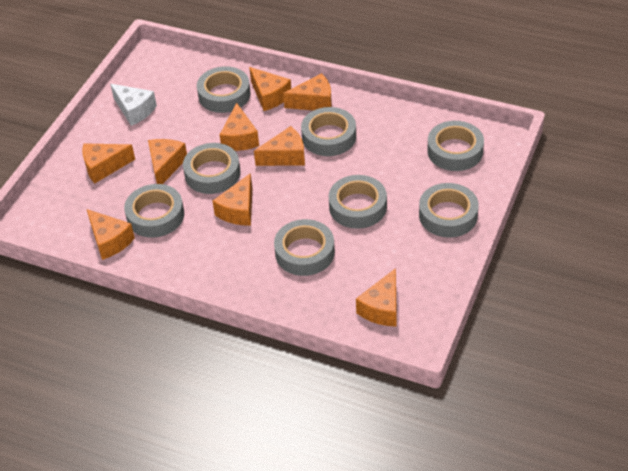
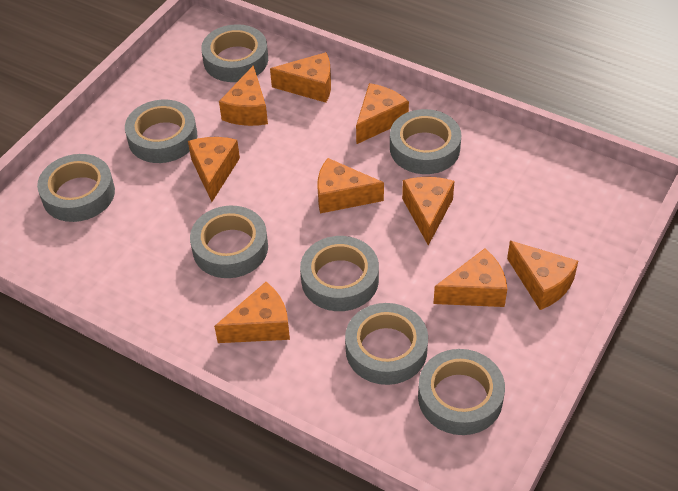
white cheese: [110,84,157,126] = 1 -> none = 0

